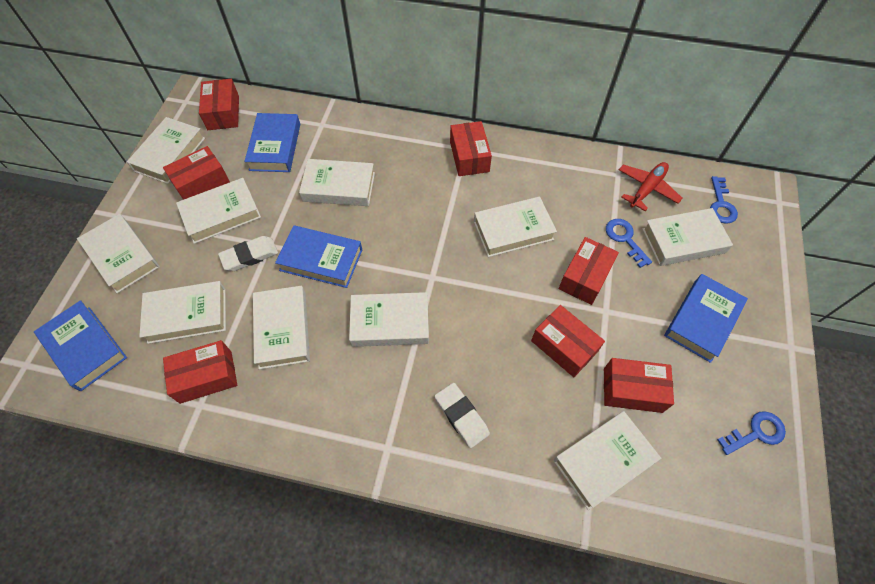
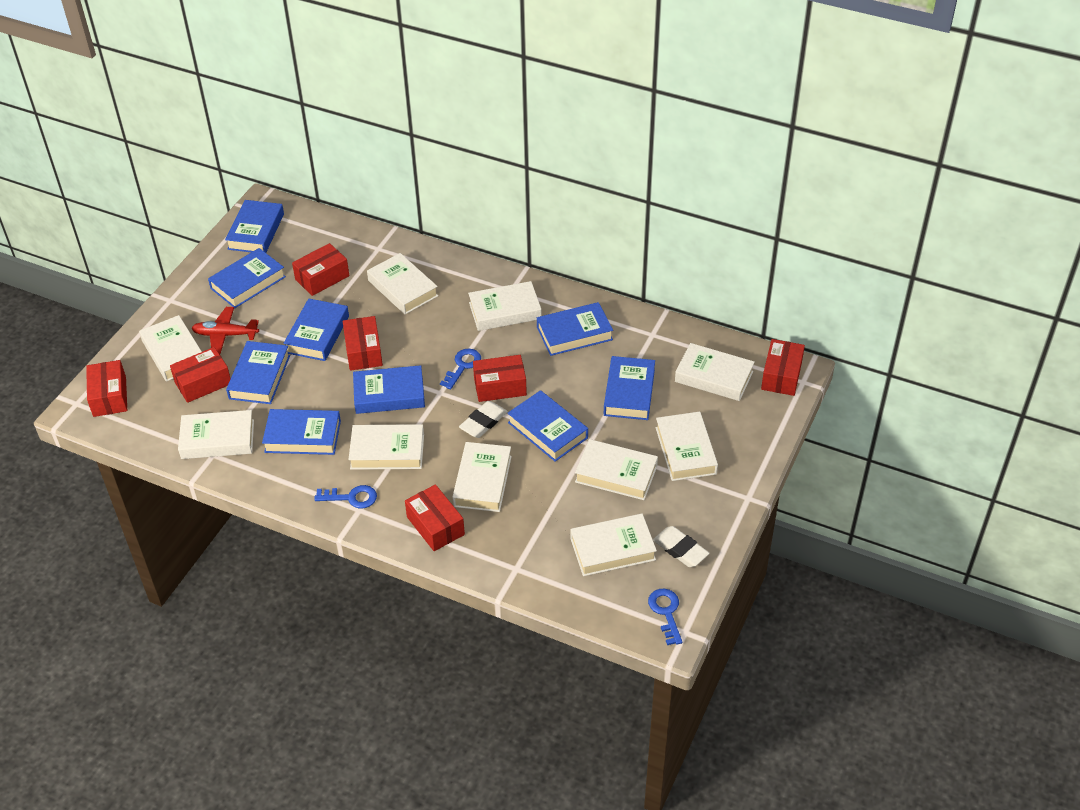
blue book: [34,300,127,391] [244,113,300,172] [275,225,362,288] [664,274,748,363] = 4 -> [208,248,286,308] [225,200,284,253] [226,341,290,404] [262,409,341,455] [283,299,349,361] [353,365,425,414] [508,390,588,462] [537,302,613,356] [604,356,655,420] = 9

